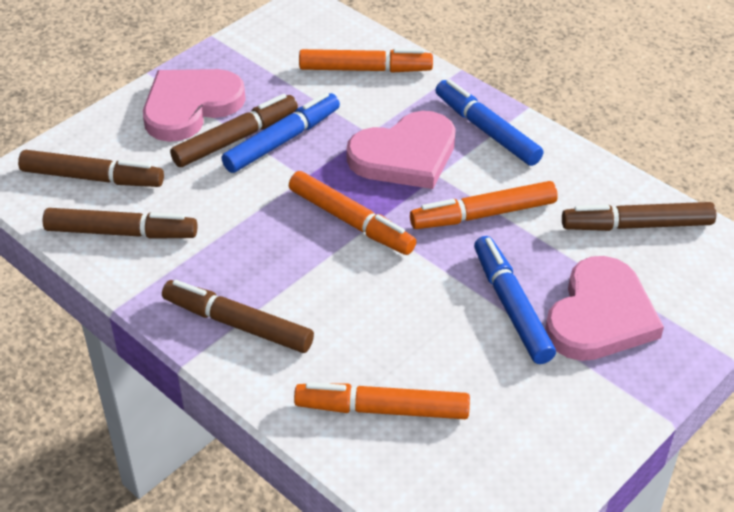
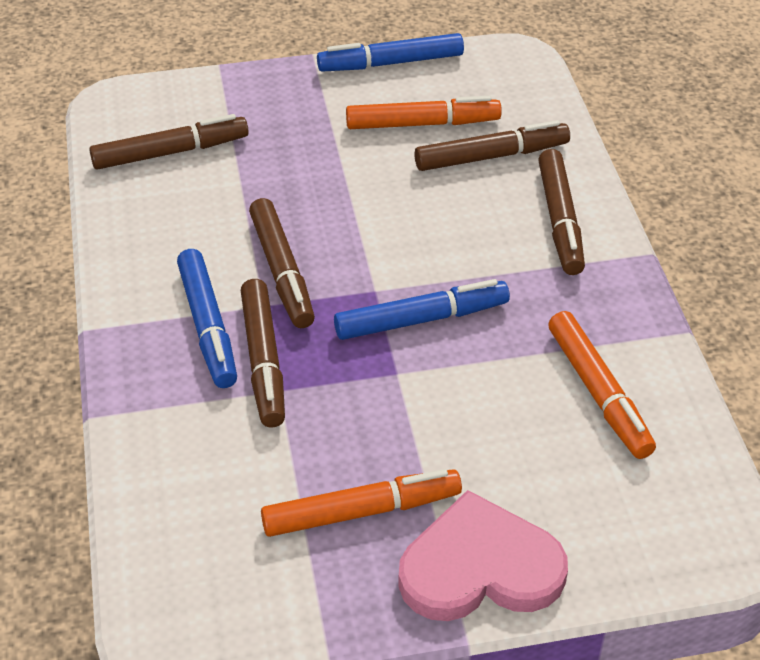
orange marker: [289,171,416,255] [294,382,470,419] [299,48,433,73] [410,181,558,229] = 4 -> [261,469,462,537] [346,96,502,129] [548,311,656,459] = 3
pink heart: [143,69,246,142] [346,111,456,189] [545,256,664,361] = 3 -> [398,490,568,621] = 1

